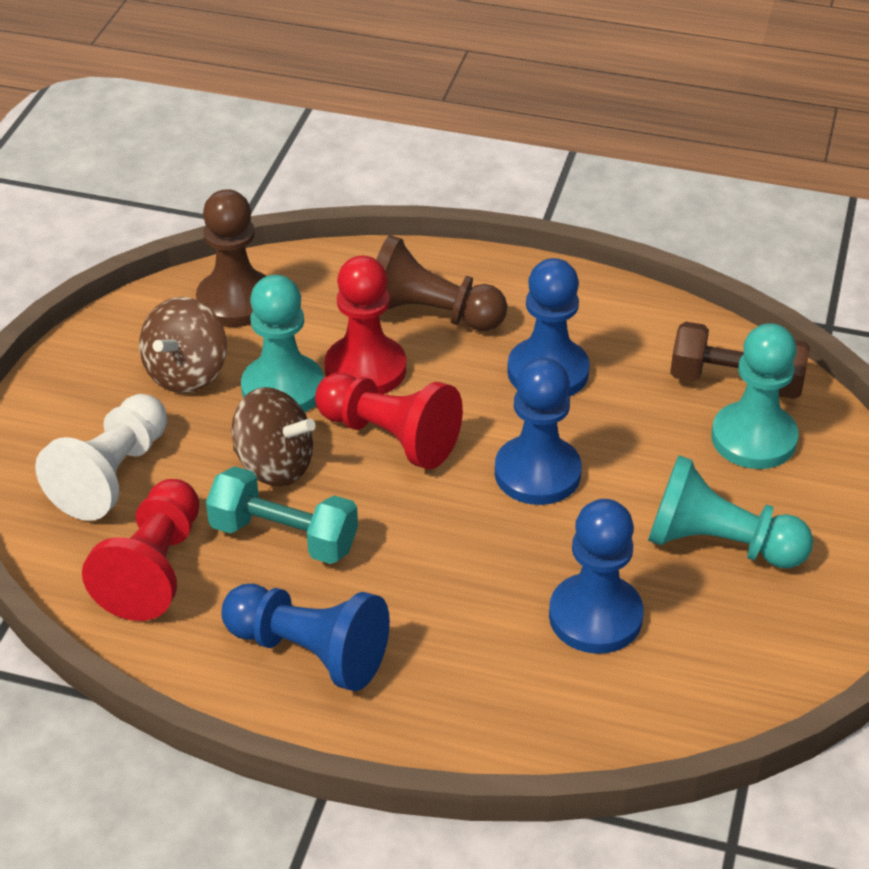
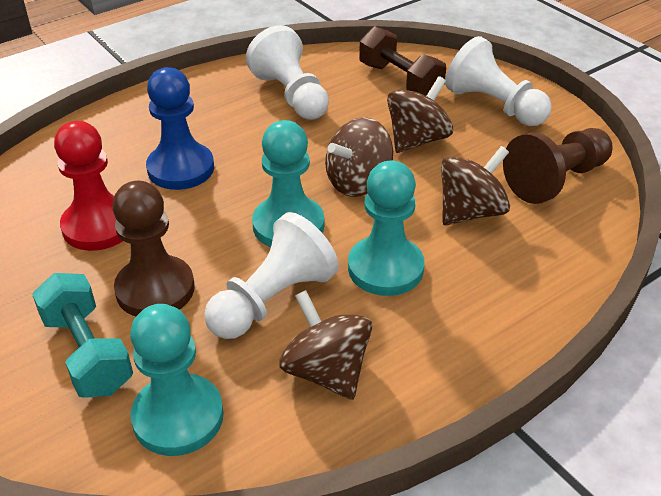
blue pawn: [222,584,390,691] [495,357,582,505] [507,258,590,397] [549,499,644,654] = 4 -> [146,67,214,190] = 1
brown spinning top: [139,297,227,393] [232,387,315,487] = 2 -> [279,290,372,400] [325,117,393,197] [387,76,453,153] [441,146,510,225] = 4
red pawn: [82,479,199,621] [315,373,463,469] [325,256,406,394] = 3 -> [54,121,123,251] = 1
white pawn: [35,394,167,521] = 1 -> [204,212,339,339] [246,25,329,120] [445,36,552,126] = 3

